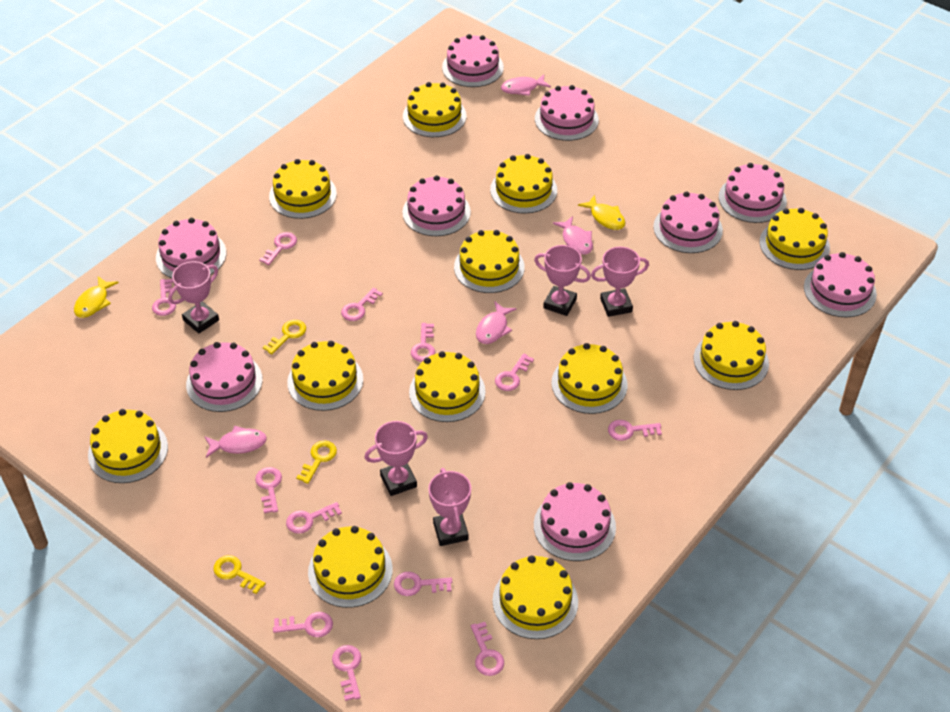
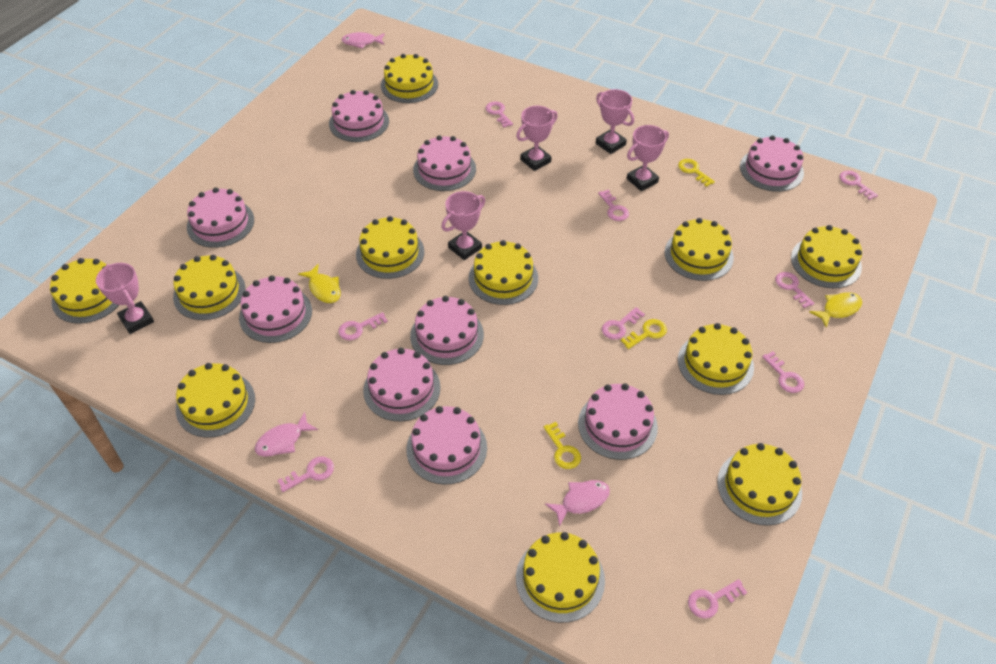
pink fish: [204,426,267,458] [476,301,517,344] [501,74,551,96] [553,216,593,255] = 4 -> [255,412,318,457] [342,32,385,49] [545,480,610,527] = 3
pink key: [152,279,176,316] [255,467,282,513] [259,232,297,265] [273,612,333,637] [286,502,342,534] [332,645,361,701] [341,287,383,321] [394,572,452,596] [411,323,435,362] [471,622,504,676] [495,353,534,391] [608,420,662,441] = 12 -> [277,456,334,492] [338,312,388,340] [486,102,513,127] [598,190,629,221] [602,307,645,340] [688,579,748,619] [762,351,804,393] [775,272,815,308] [839,171,878,200] = 9
yellow cake: [88,409,168,483] [269,159,337,219] [287,341,363,411] [308,526,393,608] [403,82,467,137] [409,351,486,422] [454,230,525,293] [490,154,557,214] [492,555,578,639] [552,343,627,414] [694,321,769,390] [760,208,830,270] = 12 -> [50,258,119,324] [173,255,246,320] [176,363,255,438] [356,216,425,279] [381,54,438,103] [469,240,538,305] [516,532,605,623] [665,218,734,281] [678,323,754,395] [717,443,802,526] [791,225,862,288] = 11

